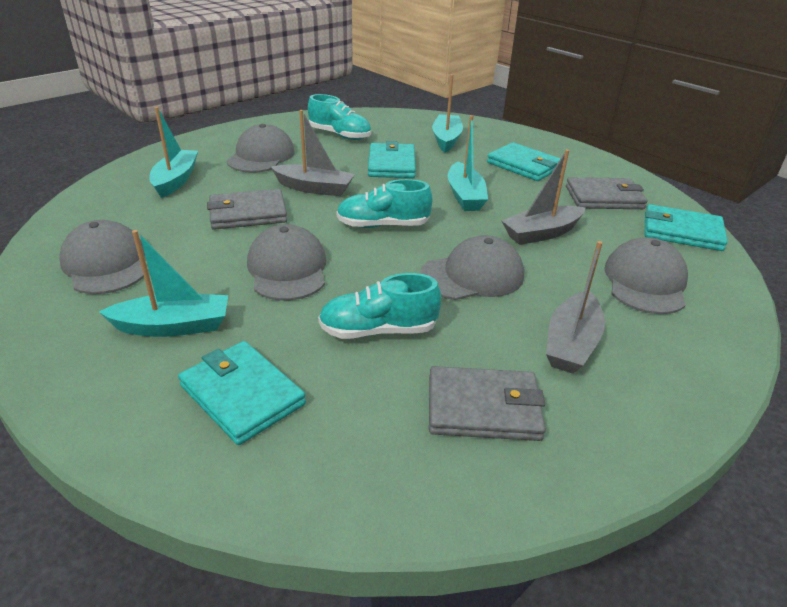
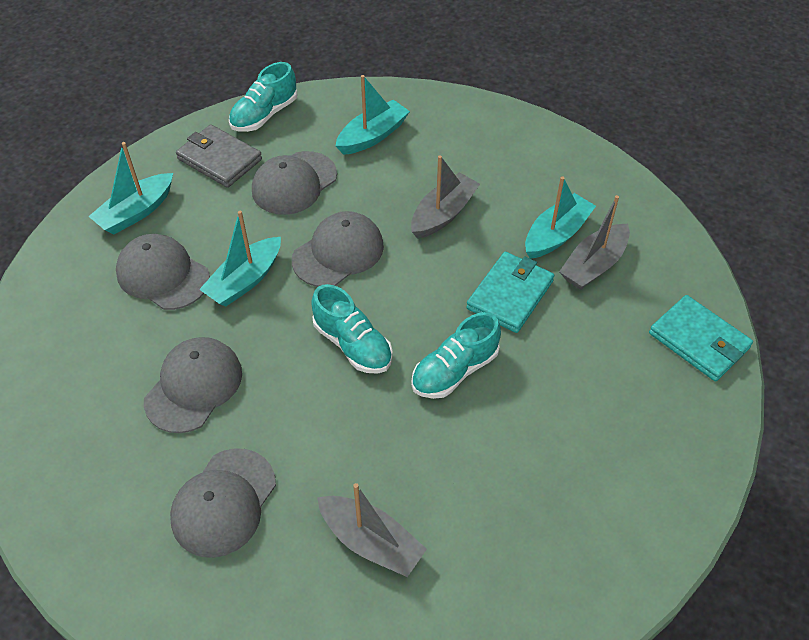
grey wallet: [207,189,287,230] [429,366,546,441] [566,177,647,209] = 3 -> [176,124,262,188] = 1
turquoise wallet: [178,341,306,445] [368,141,416,178] [487,142,561,181] [645,204,728,251] = 4 -> [467,251,554,333] [649,295,753,381] = 2

